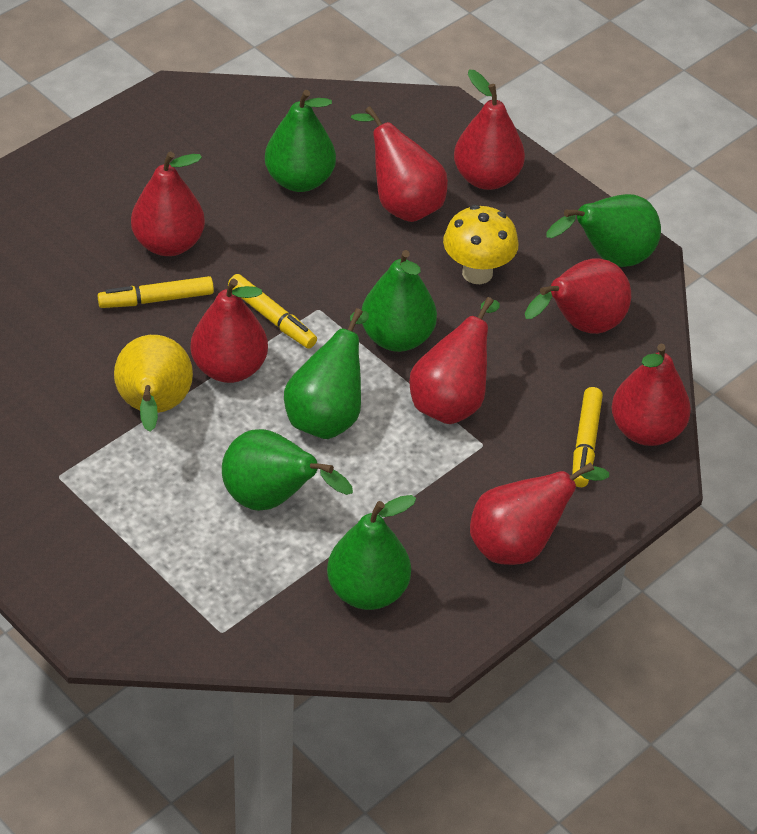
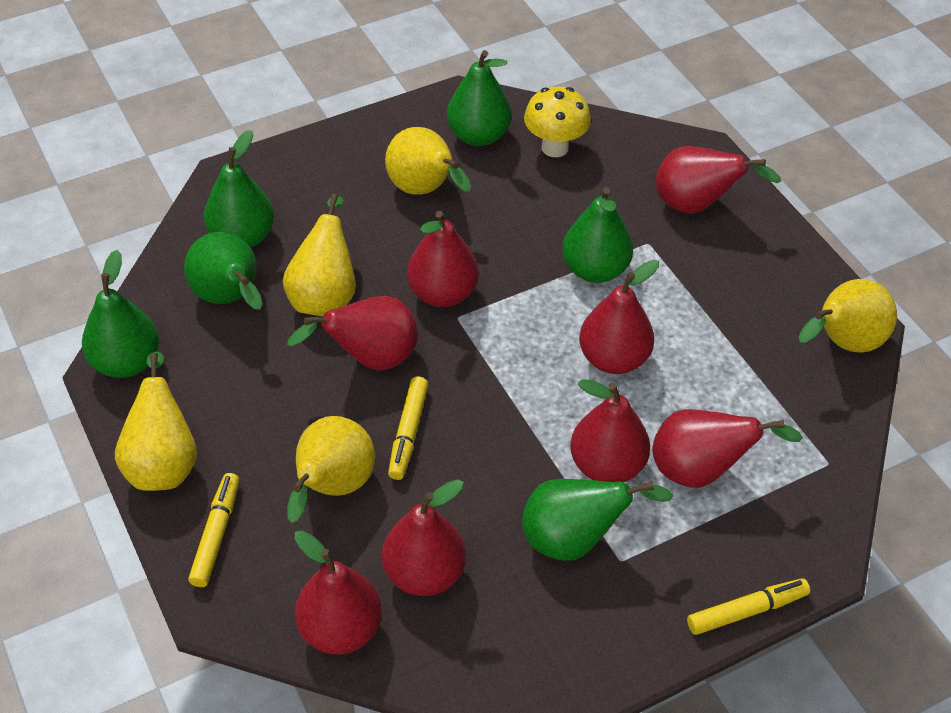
yellow pear: [114,335,193,432] = 1 -> [115,351,197,491] [283,194,356,317] [287,416,375,523] [385,127,471,195] [799,279,897,353] = 5

